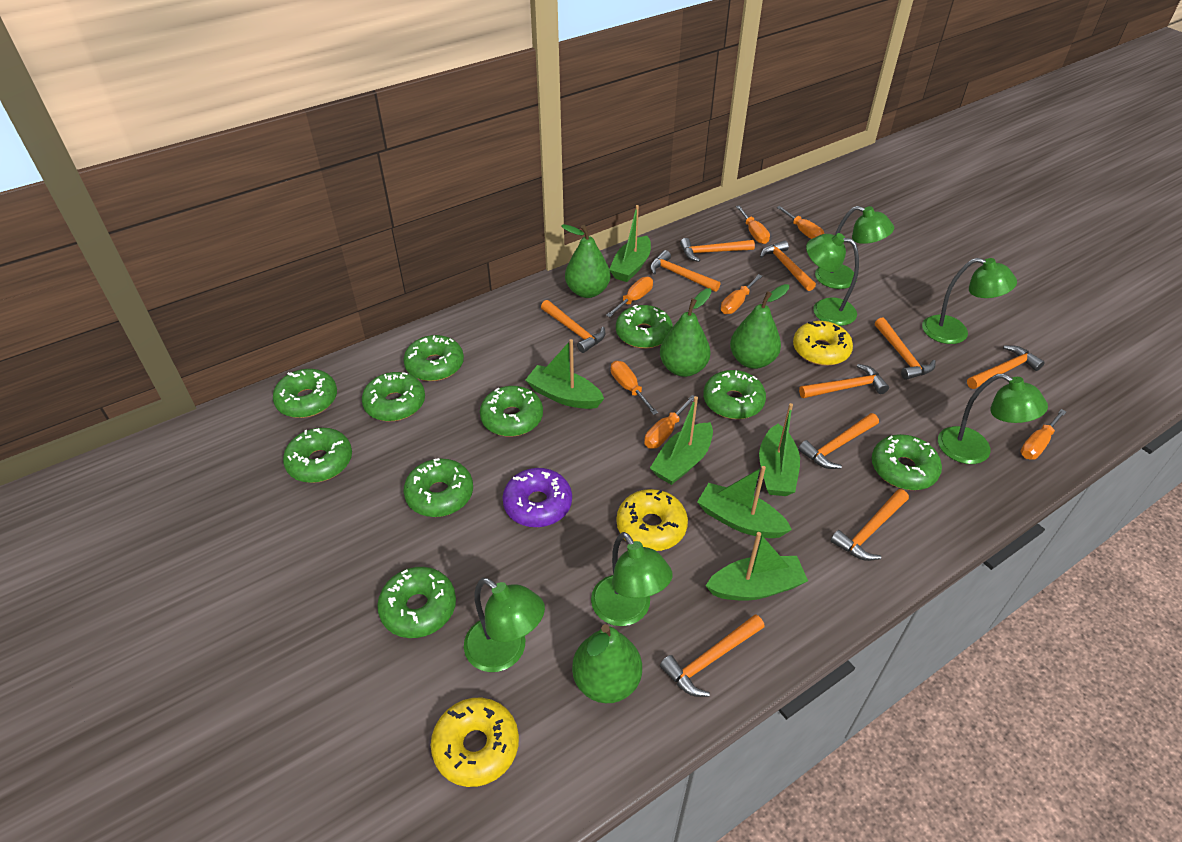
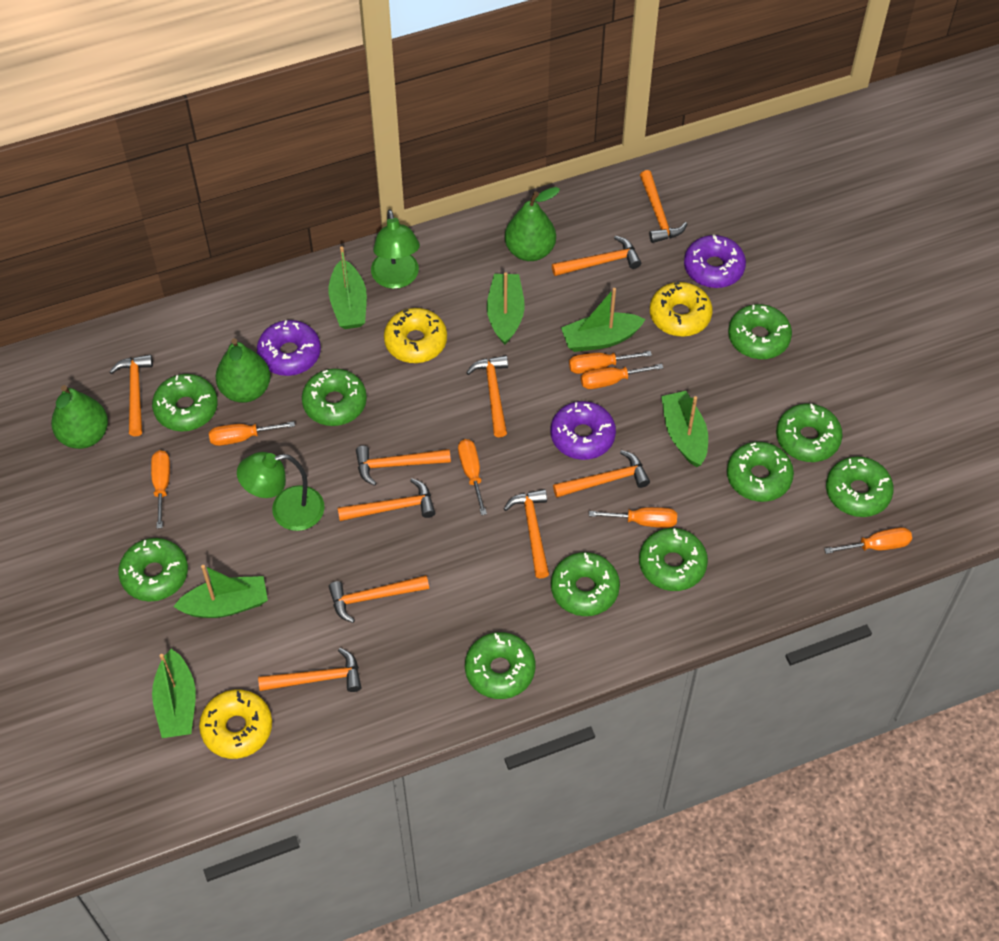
green lamp: [464,578,545,672] [591,532,673,626] [806,233,859,326] [815,206,894,289] [922,258,1017,344] [938,373,1048,464] = 6 -> [237,452,325,531] [371,209,420,289] = 2
green pear: [561,224,610,298] [572,624,642,703] [660,288,712,377] [730,284,789,369] = 4 -> [51,385,108,449] [216,338,270,403] [505,187,560,261] = 3
purple donut: [502,468,572,527] = 1 -> [257,320,321,376] [550,401,616,460] [684,235,746,288] = 3

